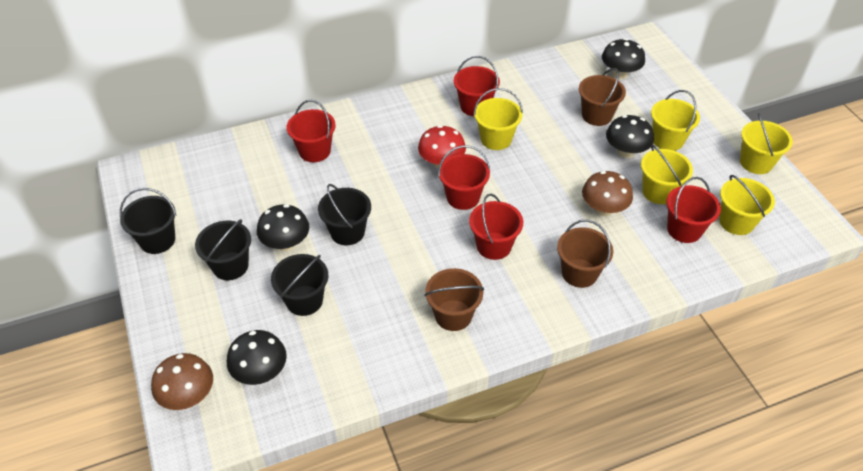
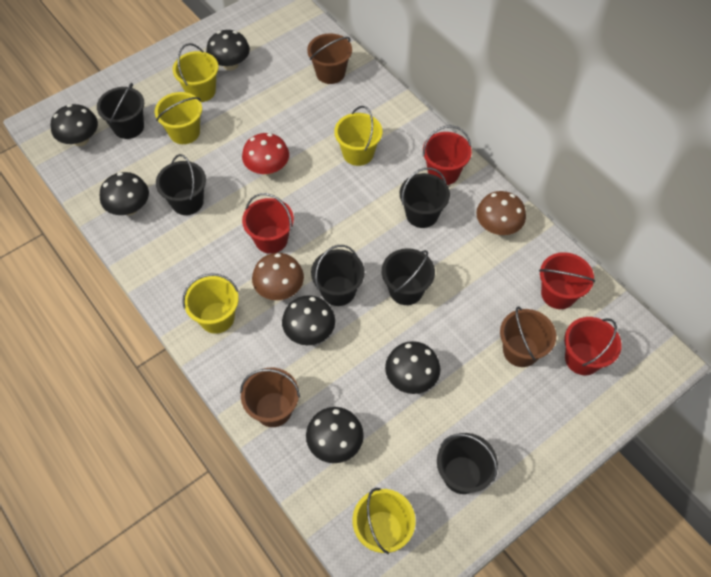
black bucket: [120,188,176,254] [195,219,251,280] [271,254,328,316] [318,184,371,245] = 4 -> [97,83,144,139] [156,154,206,215] [311,245,365,306] [382,248,435,305] [400,168,450,228] [437,433,498,494] = 6
black mushroom: [227,330,287,385] [257,204,309,251] [602,38,645,79] [606,115,654,158] = 4 -> [51,104,98,146] [100,172,149,215] [206,30,250,71] [282,295,335,345] [306,407,364,463] [385,341,441,394] = 6
red bucket: [287,100,336,162] [438,145,490,210] [454,56,500,116] [469,194,523,260] [666,177,721,243] = 5 -> [242,193,294,254] [423,125,472,185] [539,252,595,309] [564,317,622,375] = 4

